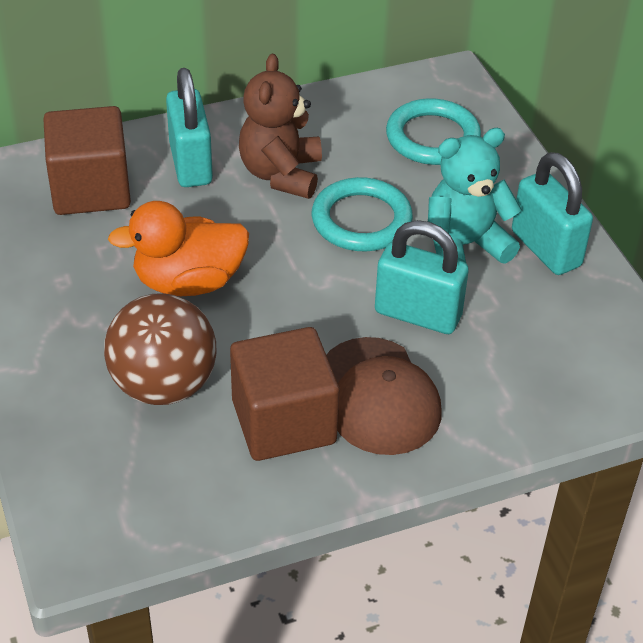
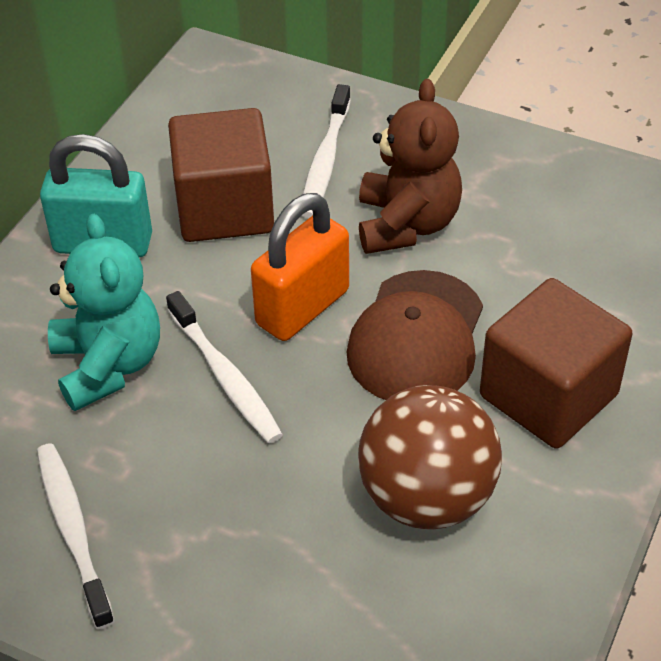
orange duck: [108,201,249,296] = 1 -> none = 0
orange padlock: none = 0 -> [251,193,349,341] = 1
turquoise padlock: [166,68,213,187] [375,220,469,334] [512,152,593,275] = 3 -> [40,134,152,257] = 1
turquoise ring: [312,177,413,251] [386,98,481,165] = 2 -> none = 0
white toothbrush: none = 0 -> [37,443,115,630] [166,291,283,444] [302,84,351,218] = 3

